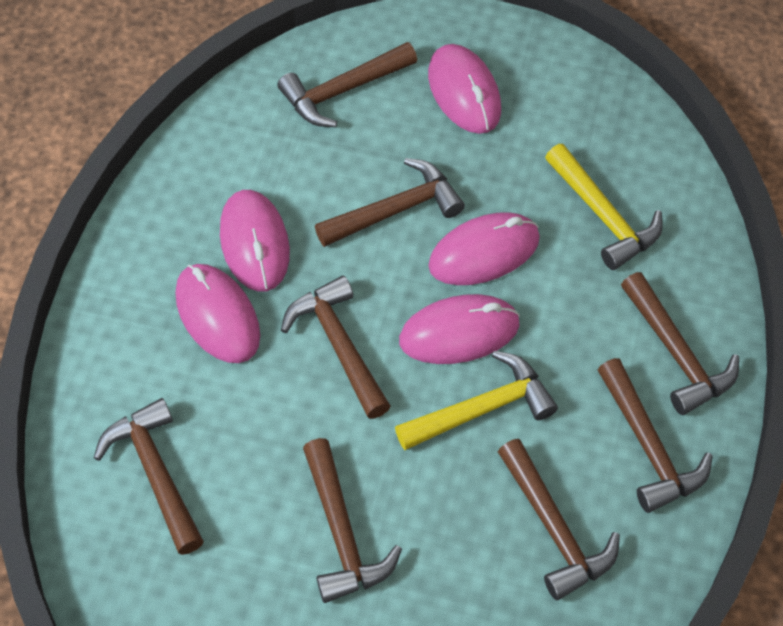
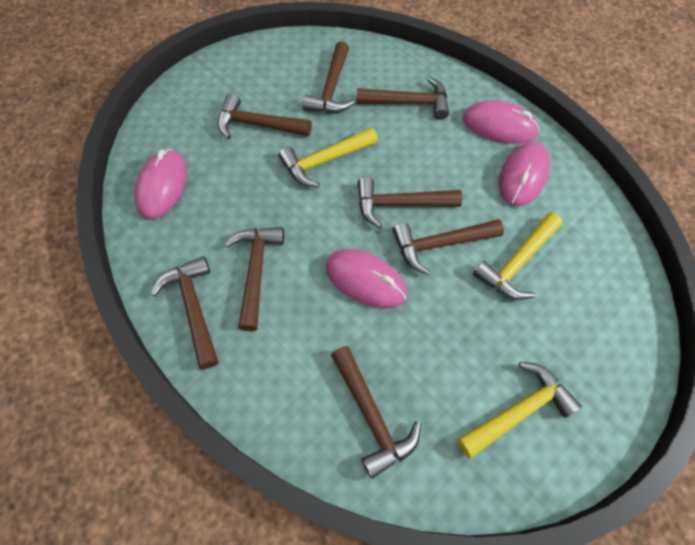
pink mouse: [176,264,260,363] [220,190,290,292] [399,294,520,364] [428,44,501,134] [428,212,540,285] = 5 -> [134,149,187,220] [326,249,407,309] [463,100,540,144] [499,142,550,206] = 4
yellow hammer: [395,351,558,450] [545,144,663,270] = 2 -> [279,128,378,187] [457,362,582,459] [473,212,563,300] = 3

